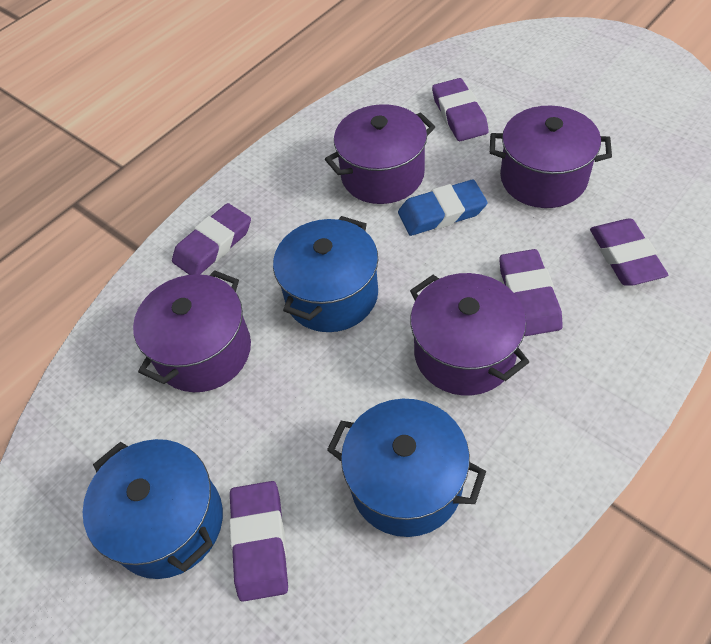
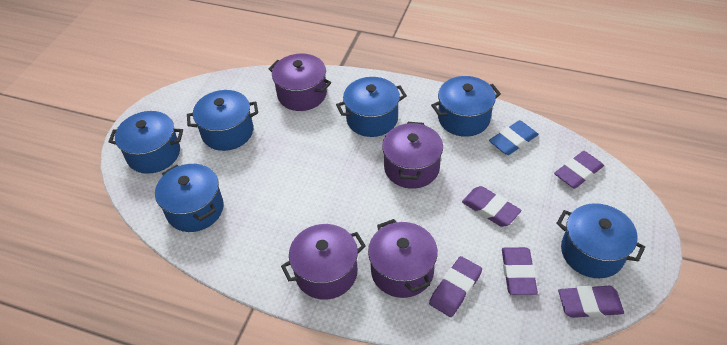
blue pot: [83,439,223,579] [273,216,378,332] [327,399,486,537] = 3 -> [109,111,183,174] [155,164,224,232] [187,90,258,151] [336,77,407,137] [431,76,501,137] [556,203,645,278] = 6

